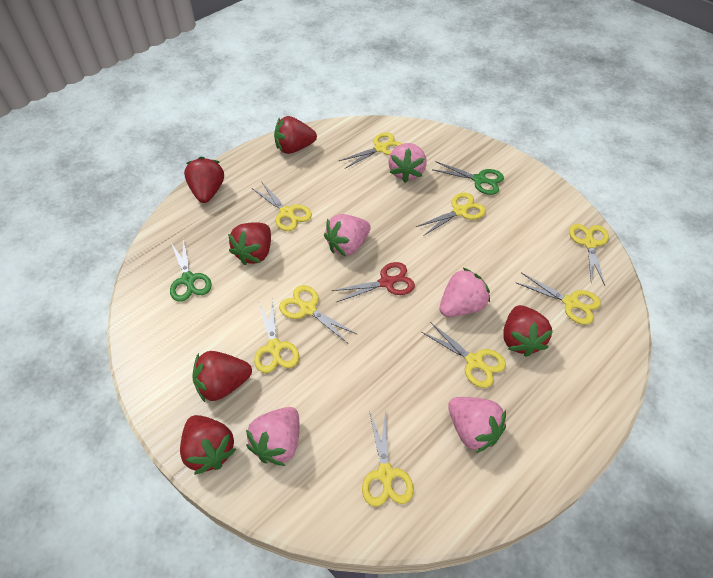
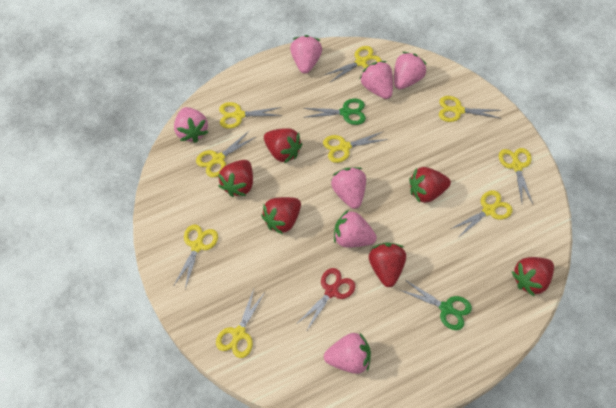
pink strawberry: [246,407,299,466] [324,214,371,256] [388,143,427,183] [439,267,490,317] [448,397,506,453] = 5 -> [174,107,208,143] [290,35,322,74] [324,332,371,374] [331,167,366,209] [334,210,377,247] [360,61,393,99] [394,52,427,89] = 7

